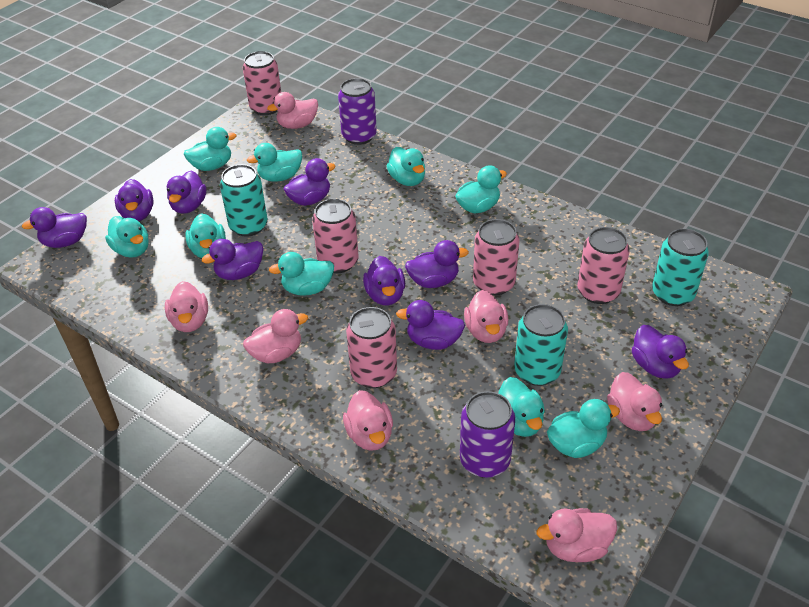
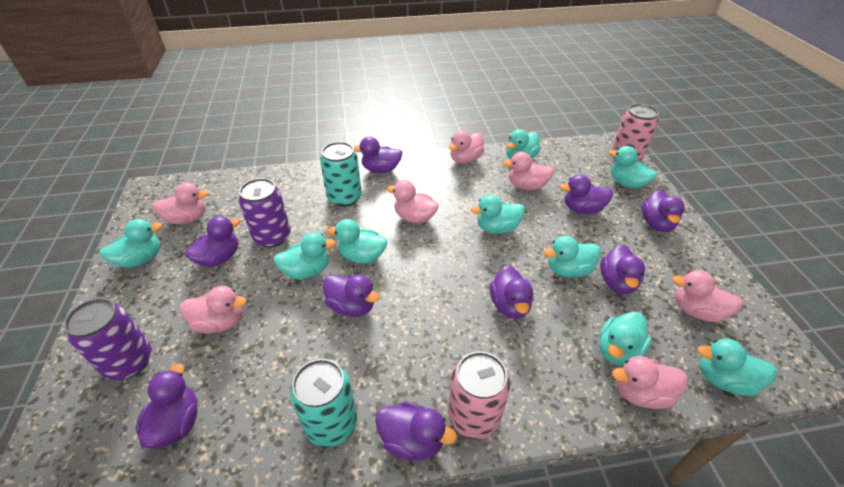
pink can: [243,51,281,115] [312,199,358,273] [346,307,397,388] [473,219,520,296] [577,227,630,304] = 5 -> [448,351,510,439] [612,104,659,161] = 2
turquoise can: [220,164,268,237] [514,304,568,386] [652,229,709,306] = 3 -> [290,359,357,447] [320,142,362,207] = 2

